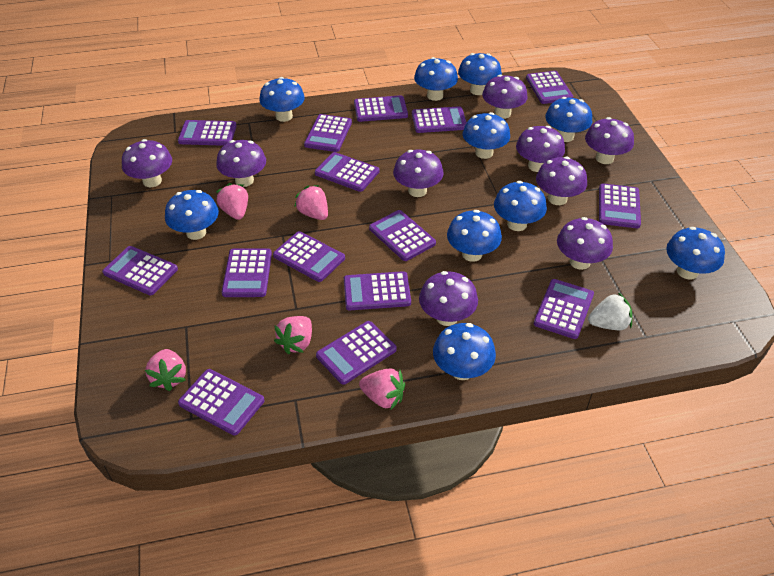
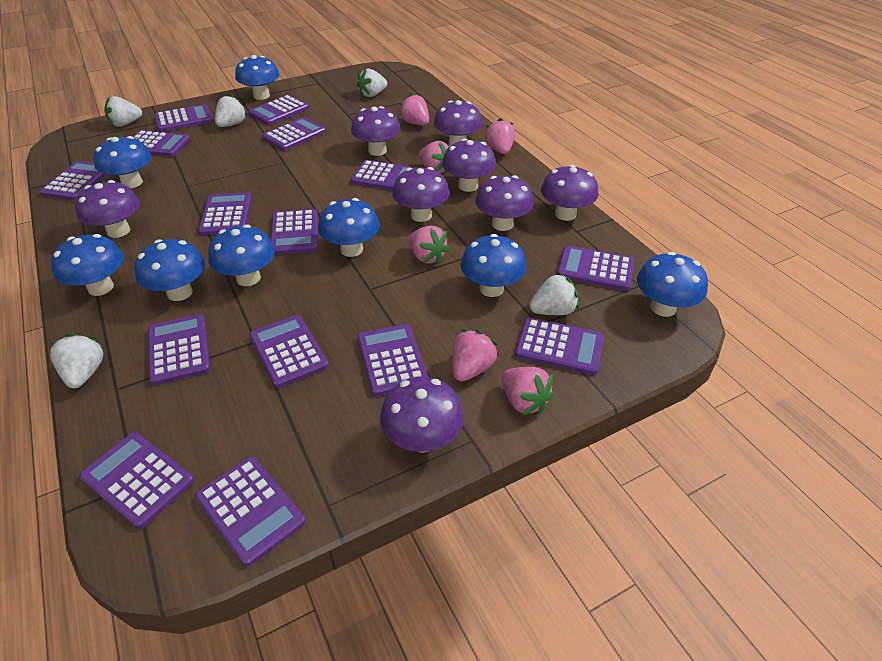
blue mushroom: [165,190,219,240] [259,77,305,122] [414,57,458,101] [433,323,496,380] [447,210,502,262] [458,53,502,95] [463,112,510,159] [494,181,547,231] [545,97,592,142] [666,227,725,280] = 10 -> [51,234,124,296] [93,136,151,188] [134,239,205,301] [208,224,275,286] [235,55,280,100] [318,198,380,257] [461,234,527,297] [637,252,708,317] = 8
pink strawberry: [145,349,186,391] [216,183,248,220] [274,316,312,354] [294,185,328,220] [359,368,405,410] = 5 -> [399,93,429,125] [409,226,450,264] [418,141,451,173] [452,329,499,382] [485,118,515,154] [502,367,554,416] = 6
purple mushroom: [122,139,172,187] [216,140,266,187] [393,150,444,197] [419,271,478,326] [482,75,528,119] [516,126,565,172] [536,157,587,205] [557,217,613,270] [585,117,634,164] = 9 -> [75,180,140,238] [351,106,401,156] [380,377,464,453] [392,167,449,222] [434,100,482,145] [442,139,496,192] [475,175,534,231] [541,165,599,221] = 8
white strawberry: [588,292,632,330] = 1 -> [50,334,105,388] [104,96,142,127] [215,94,248,127] [357,69,387,97] [529,272,579,315] = 5

